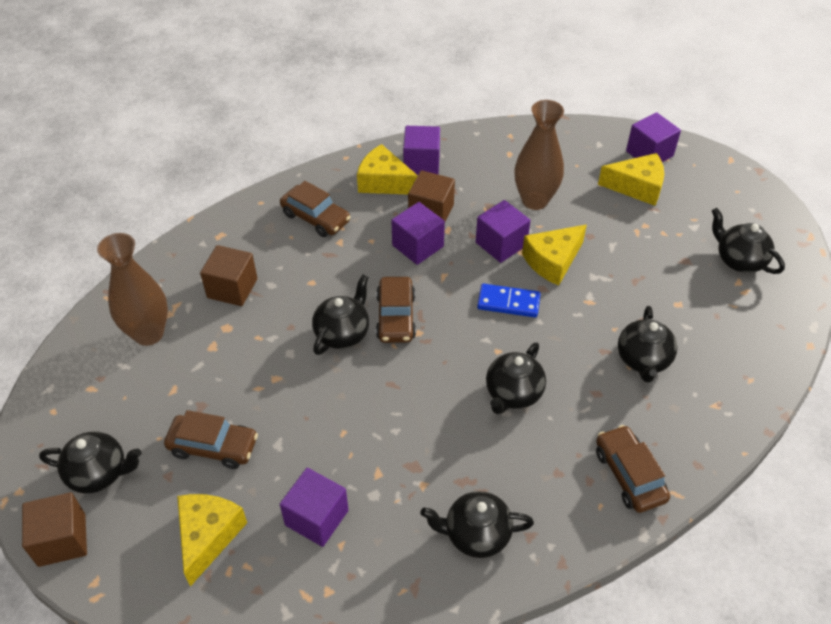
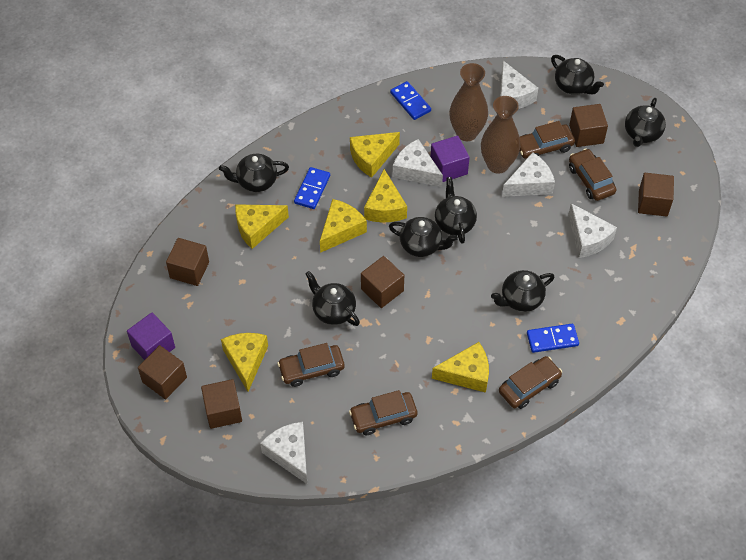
black teapot: [39,431,142,494] [312,275,369,355] [421,491,534,558] [486,342,546,414] [618,306,677,383] [712,208,785,274] = 6 -> [219,154,289,192] [306,271,360,326] [389,217,458,257] [435,177,477,244] [491,270,554,312] [551,55,604,95] [625,98,666,147] = 7
blue domino: [477,284,541,317] = 1 -> [294,167,330,209] [390,81,431,120] [527,324,579,353] = 3
brown car: [164,410,258,469] [280,181,350,237] [376,277,416,343] [596,425,670,513] = 4 -> [277,343,344,387] [349,390,417,435] [499,356,562,409] [520,121,575,159] [569,149,616,201] = 5
brown cube: [22,492,87,567] [200,245,257,306] [408,170,455,222] = 3 -> [138,345,187,399] [166,238,209,286] [201,379,242,429] [361,256,404,308] [569,104,608,147] [638,173,674,217] = 6
purple cube: [280,468,349,547] [391,202,445,265] [403,126,440,175] [476,200,531,263] [626,112,681,162] = 5 -> [127,313,175,360] [431,136,470,182] = 2
white cheese: none = 0 -> [260,422,307,484] [393,139,443,187] [500,61,538,109] [502,152,555,197] [568,203,617,258] = 5
yellow cheese: [177,494,247,587] [357,144,418,194] [522,225,587,286] [598,153,664,206] = 4 -> [221,333,268,392] [235,204,289,249] [320,199,367,253] [350,132,400,178] [364,169,407,222] [432,342,489,393] = 6

